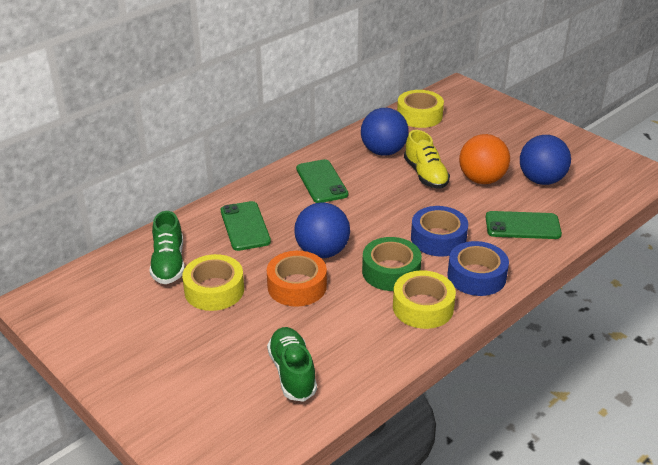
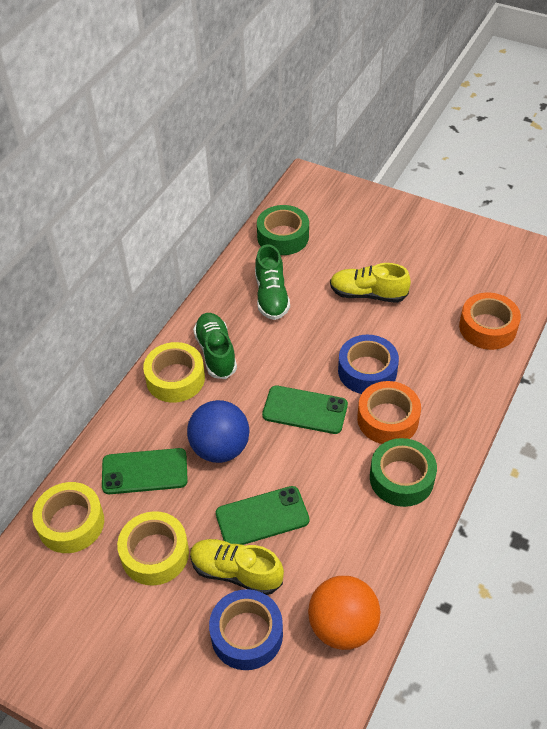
blue ball: [294,202,350,258] [361,108,409,156] [520,135,571,185] = 3 -> [187,400,250,463] = 1
green tape: [362,237,422,291] = 1 -> [257,205,309,255] [370,438,437,507] = 2
orange tape: [267,251,327,307] = 1 -> [357,381,421,444] [459,293,521,350] = 2
yellow shoe: [404,130,450,189] = 1 -> [190,539,284,595] [330,263,411,303] = 2

